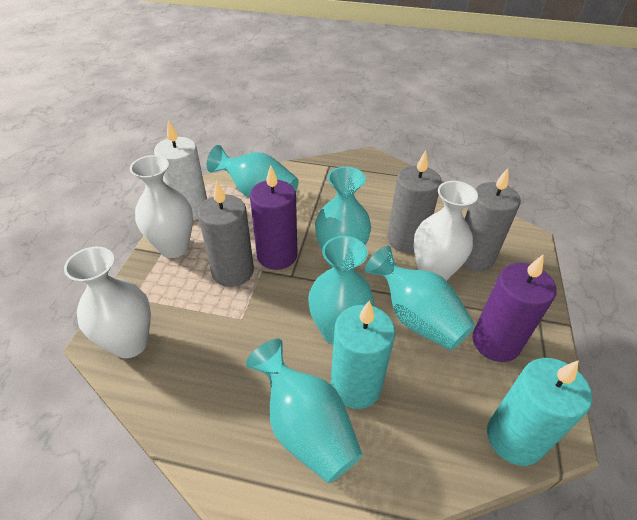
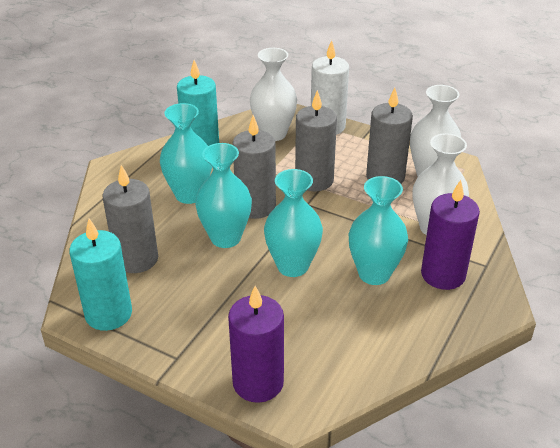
grey candle: [197,180,254,287] [387,150,442,253] [462,168,521,272] = 3 -> [102,165,158,273] [233,115,276,219] [295,90,337,191] [366,88,413,184] = 4
turquoise vase: [207,145,299,198] [246,339,362,483] [308,236,374,345] [315,167,371,268] [365,246,475,350] = 5 -> [160,103,212,204] [195,143,252,248] [264,169,323,277] [349,176,408,285] = 4

